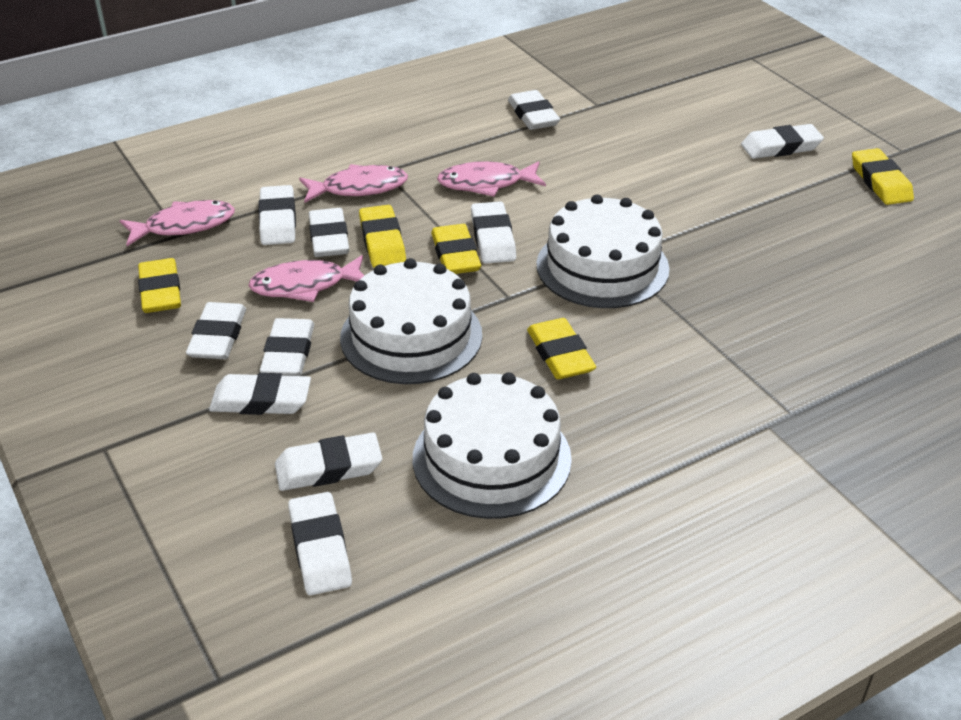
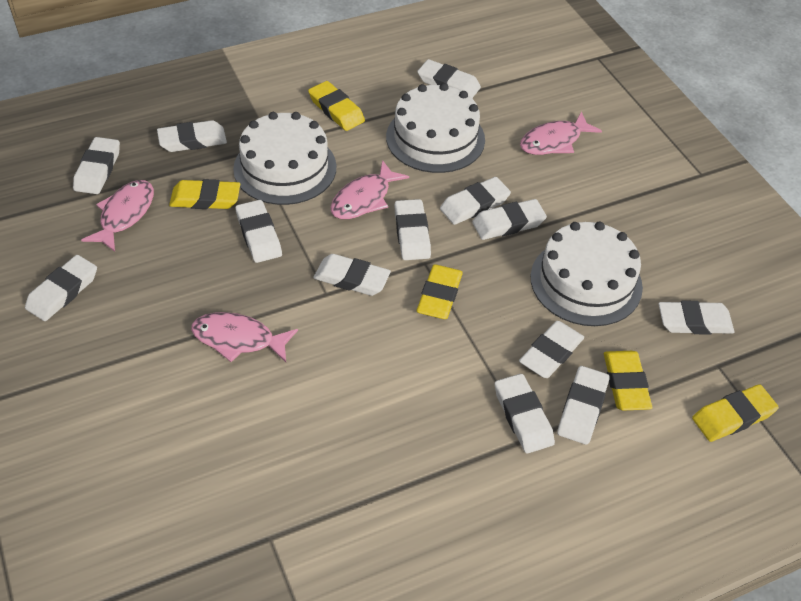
white eraser: [186,302,246,359] [209,373,311,415] [258,185,296,245] [260,318,314,376] [275,433,382,491] [288,492,352,595] [309,208,349,257] [471,201,516,264] [508,90,560,130] [741,124,824,159] = 10 -> [25,255,97,321] [73,137,120,194] [157,120,227,152] [235,200,282,263] [313,254,391,296] [394,199,431,260] [417,59,481,98] [440,177,511,225] [472,199,547,240] [495,374,555,453] [519,321,584,378] [557,366,610,445] [659,301,734,335] = 13

